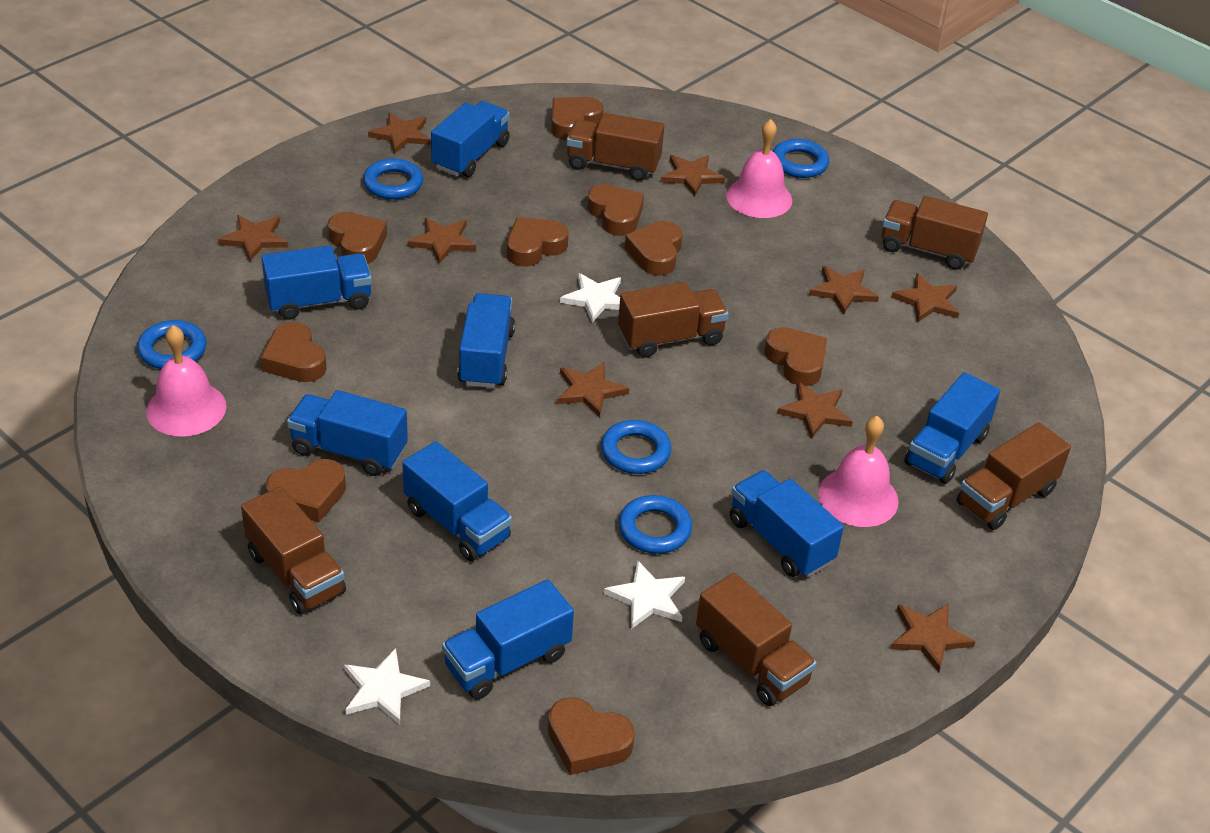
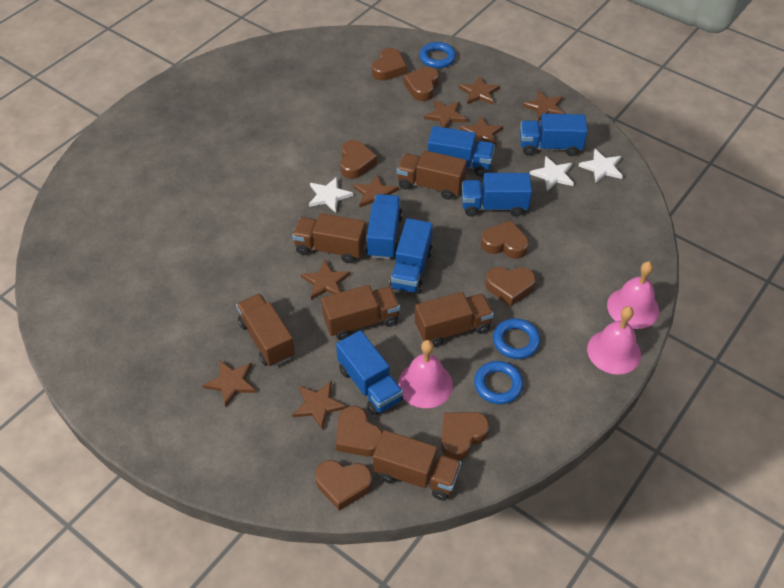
blue ring: [137,320,207,369] [363,158,423,199] [601,420,671,474] [619,495,692,554] [773,139,829,178] = 5 -> [419,42,456,68] [474,361,523,404] [493,318,540,359] = 3
blue truck: [262,245,372,320] [287,390,408,476] [402,441,512,561] [431,101,510,177] [442,579,574,699] [457,293,515,388] [730,470,844,577] [904,372,1000,484] = 8 -> [336,330,403,415] [366,194,403,259] [389,218,433,294] [428,126,495,177] [462,173,532,217] [520,114,588,156] = 6
brown heart: [261,322,327,382] [266,459,346,522] [328,212,387,264] [507,217,569,266] [548,697,635,775] [551,97,604,140] [587,184,644,236] [625,221,683,276] [764,327,827,386] = 9 -> [315,460,372,511] [336,406,382,456] [340,140,377,179] [372,48,407,81] [404,67,439,101] [441,412,489,460] [481,220,529,259] [485,267,536,306] = 8
brown star: [218,215,288,261] [368,113,431,154] [407,217,476,264] [557,362,629,417] [661,155,725,196] [777,382,853,439] [809,266,879,315] [891,273,959,322] [891,603,975,672] = 9 -> [202,360,256,407] [292,381,347,430] [301,260,350,300] [353,174,399,208] [424,100,467,128] [459,76,500,105] [460,116,503,147] [523,90,564,121] = 8

